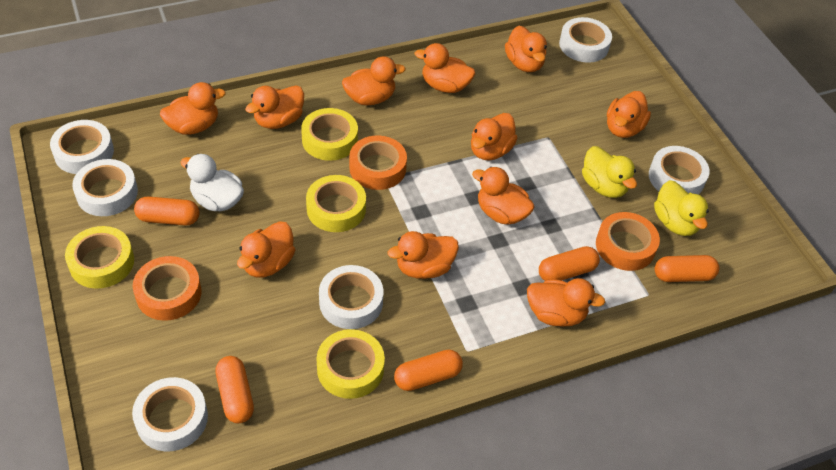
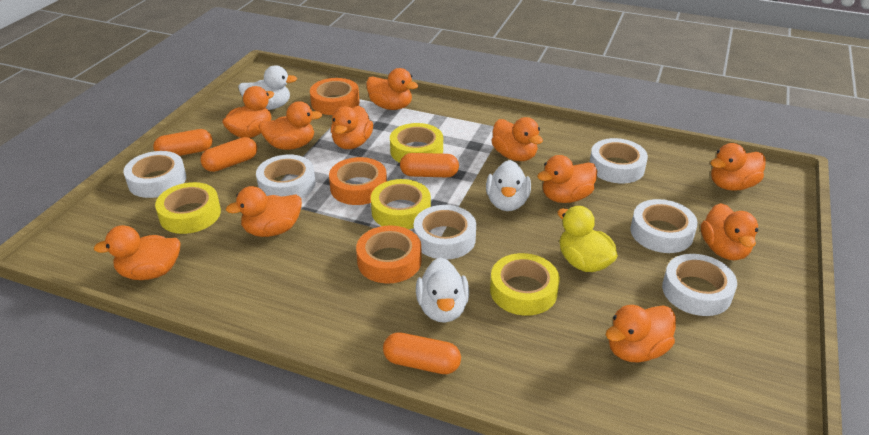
orange capsule: [134,196,200,226] [216,356,254,423] [394,350,463,391] [539,246,600,281] [655,255,719,282] = 5 -> [153,129,213,156] [201,137,257,172] [383,332,461,374] [400,153,459,177] = 4
white duck: [180,154,244,211] = 1 -> [238,65,297,110] [416,257,469,323] [486,160,531,211] = 3
yellow duck: [582,146,637,198] [654,180,709,236] = 2 -> [557,206,618,272] = 1

